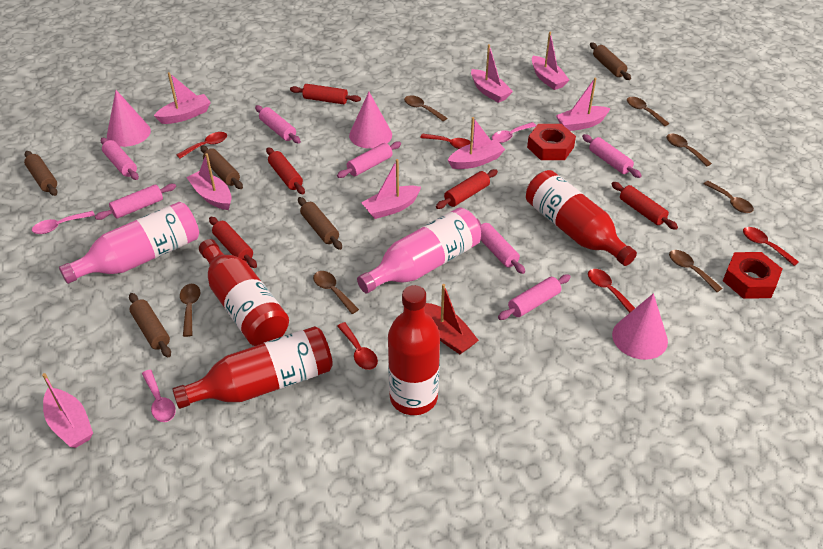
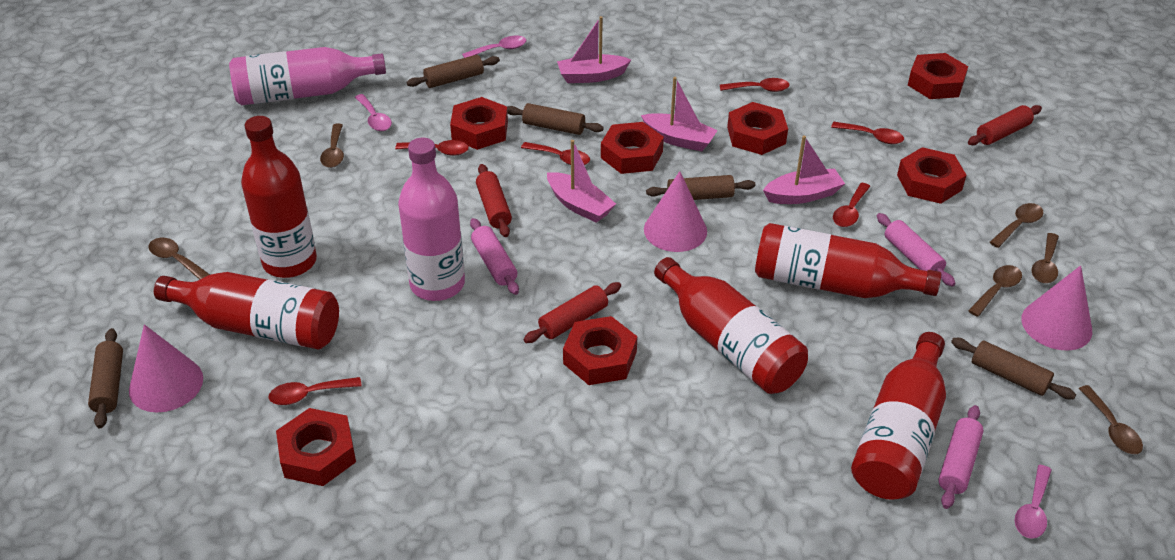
brown spoon: [180,284,200,337] [313,271,359,314] [404,95,447,121] [627,97,669,126] [666,134,712,166] [669,250,723,292] [704,181,754,213] = 7 -> [149,238,210,280] [320,124,344,168] [968,265,1022,317] [990,203,1043,248] [1032,233,1059,283] [1078,385,1143,454] = 6
pink boat: [42,373,93,448] [154,72,211,124] [186,153,232,210] [361,159,421,219] [448,117,505,169] [471,44,513,103] [532,32,569,90] [556,77,611,131] = 8 -> [547,140,616,223] [557,16,631,83] [641,77,718,151] [763,135,845,204] = 4
pink rolling pin: [95,184,176,220] [101,138,139,180] [255,105,301,143] [337,141,401,178] [476,218,525,274] [498,274,571,320] [582,134,642,178] = 7 -> [470,218,519,295] [877,213,956,287] [938,405,984,509] = 3
red boat: [424,284,479,354] = 1 -> none = 0
red bottle: [172,326,333,409] [199,239,289,346] [388,285,440,415] [526,170,637,266] = 4 -> [154,272,339,350] [241,116,317,278] [654,257,808,394] [755,223,941,298] [851,332,946,500] = 5
red nut: [527,124,576,160] [723,252,782,299] = 2 -> [276,408,356,486] [450,97,508,150] [563,316,638,385] [601,122,664,174] [727,102,788,155] [897,147,967,204] [908,53,968,99] = 7
red rolling pin: [209,217,257,268] [266,147,305,194] [290,84,361,104] [436,169,498,209] [611,182,678,230] = 5 -> [476,164,512,237] [524,282,621,343] [968,105,1042,145] = 3
red spoon: [176,132,227,159] [337,322,378,370] [420,134,470,149] [588,269,635,313] [743,227,799,266] = 5 -> [269,377,362,405] [395,140,469,156] [521,142,590,165] [720,78,790,92] [831,122,904,144] [833,183,871,227] = 6

